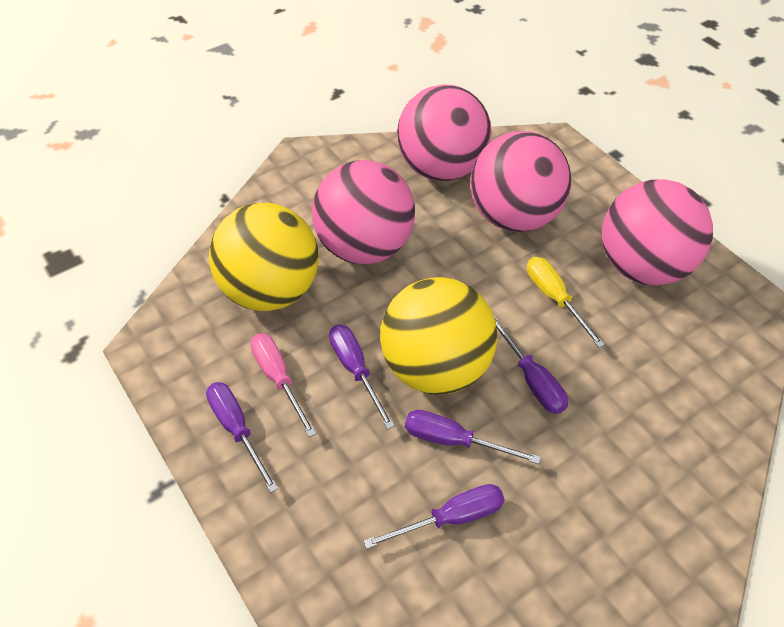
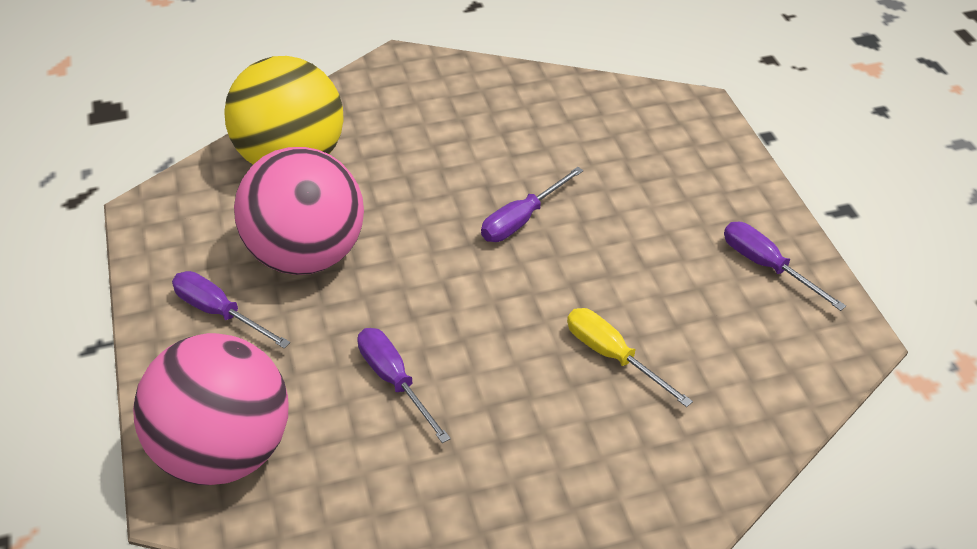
pink ball: [312,160,415,264] [397,85,492,181] [470,131,571,232] [602,179,713,286] = 4 -> [133,333,289,485] [234,147,364,275] = 2
pink screwdriver: [250,333,317,437] = 1 -> none = 0
purple screwdriver: [206,382,278,493] [329,325,395,429] [364,484,505,549] [405,410,541,464] [493,314,568,414] = 5 -> [172,271,290,348] [357,328,451,443] [481,167,583,242] [724,222,846,311] = 4
yellow ball: [209,203,319,311] [380,277,498,395] = 2 -> [224,56,344,164] = 1

